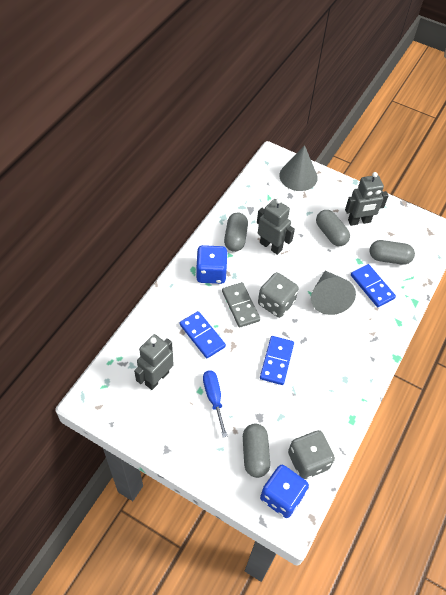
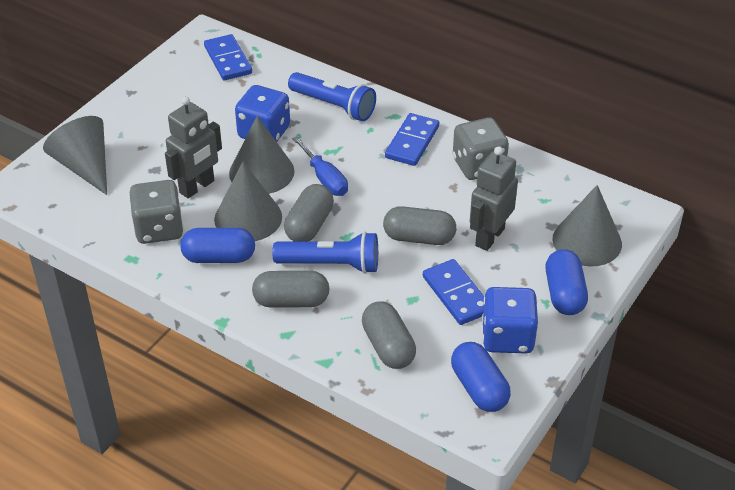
blue capsule: none = 0 -> [180,228,255,263] [451,342,511,412] [546,249,588,315] = 3
blue flashlight: none = 0 -> [272,232,378,274] [288,72,376,121] = 2
grey cone: [279,145,318,191] [311,270,356,315] = 2 -> [43,116,107,195] [214,162,282,241] [229,116,295,194] [553,185,622,267] = 4
grey domino: [222,282,260,328] = 1 -> none = 0
grey robot: [134,334,174,390] [257,198,295,255] [345,172,389,226] = 3 -> [165,96,222,198] [470,146,518,251] = 2

